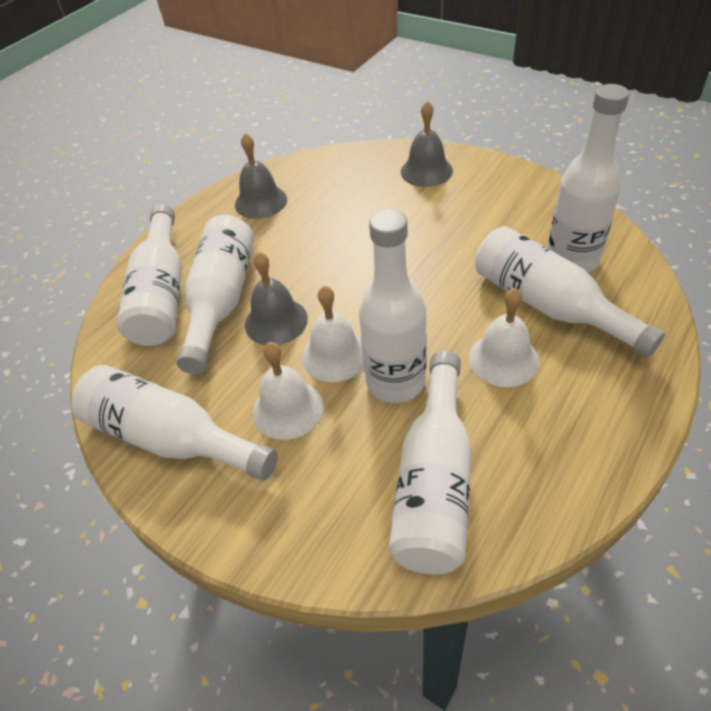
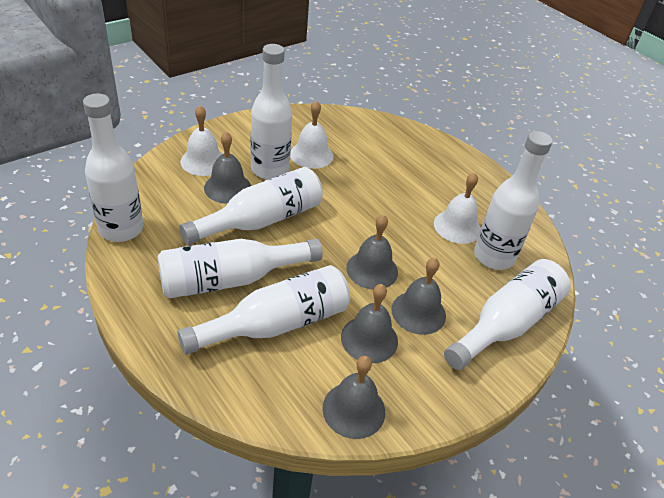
grey bell: [235,133,287,219] [245,252,308,345] [401,101,453,187] = 3 -> [204,131,251,204] [322,356,385,439] [341,284,398,363] [346,214,398,290] [391,258,446,335] = 5

